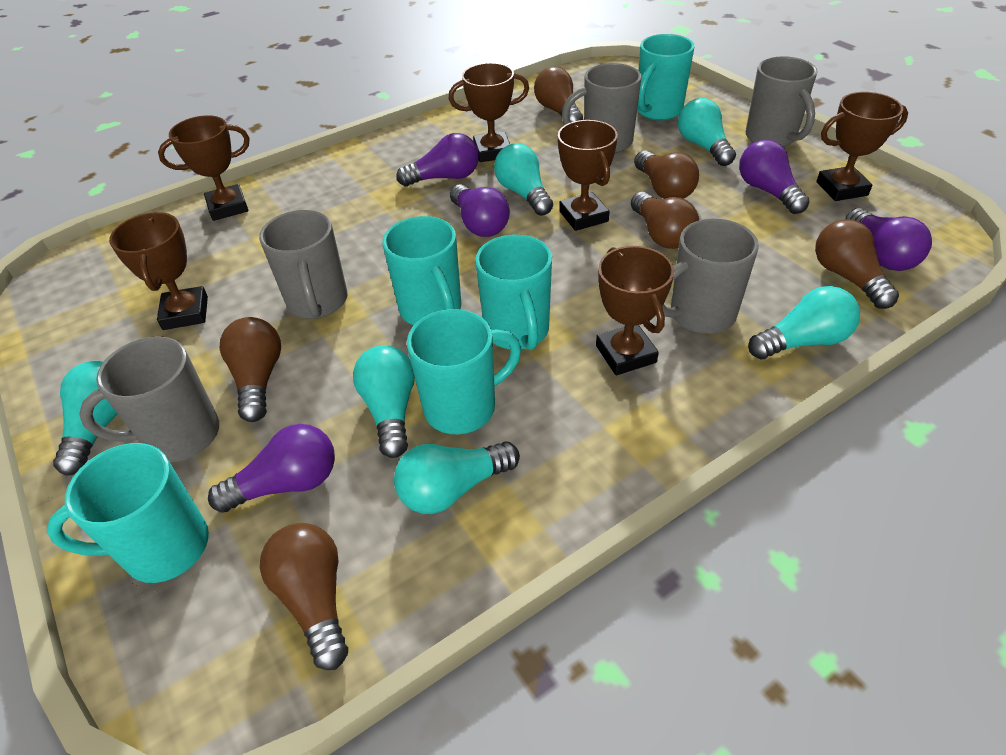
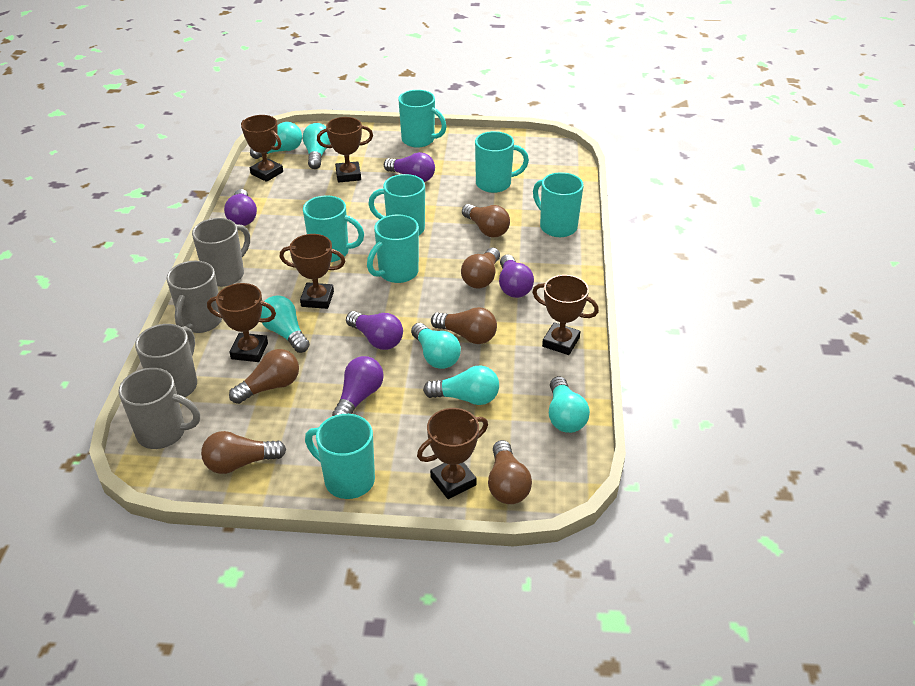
grey mug: [79,336,219,462] [259,210,347,319] [562,63,641,153] [662,219,759,334] [746,56,817,147] = 5 -> [119,368,200,449] [135,324,197,397] [166,261,222,333] [192,218,250,287] = 4
turquoise mug: [46,443,209,583] [382,216,461,325] [407,309,521,434] [475,235,552,350] [637,34,694,120] = 5 -> [303,195,364,262] [305,414,375,499] [367,215,419,283] [368,174,425,235] [398,90,447,148] [475,131,529,193] [533,172,584,237] = 7

